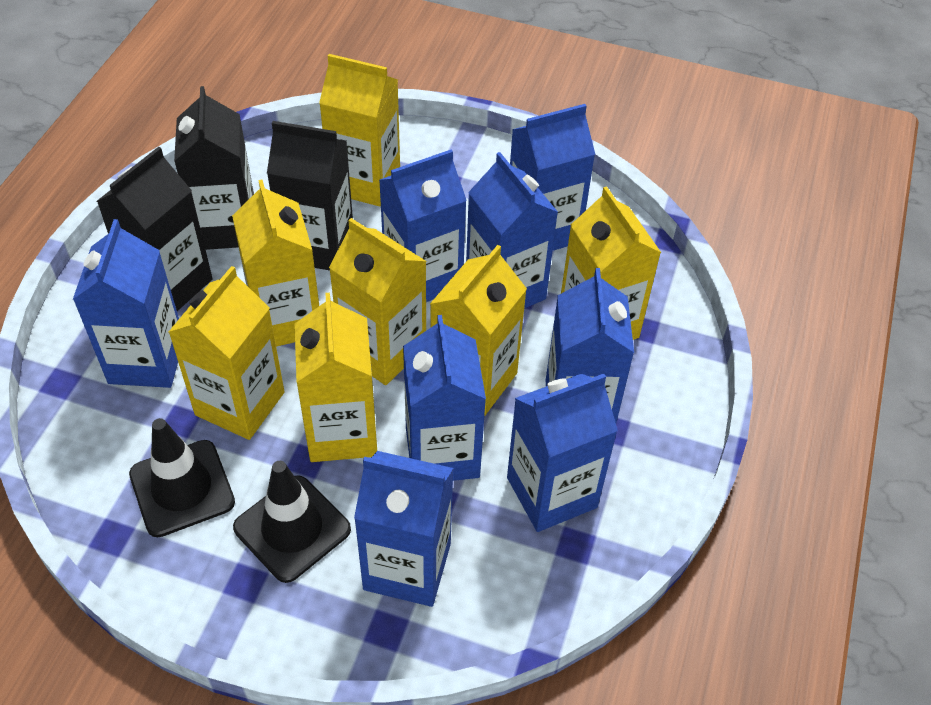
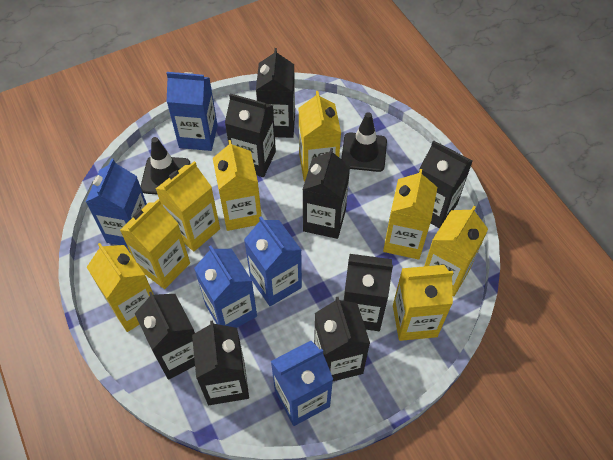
black carton: [97,147,213,311] [174,86,254,250] [267,121,353,270] = 3 -> [135,292,195,380] [192,320,249,405] [225,93,276,177] [256,48,295,138] [302,148,350,239] [314,297,370,381] [343,254,393,331] [419,140,473,228] = 8
blue carton: [73,219,179,388] [354,451,454,607] [379,150,467,302] [403,315,486,481] [466,152,558,308] [507,374,618,532] [510,104,595,251] [546,268,634,423] = 8 -> [86,158,147,247] [166,72,218,151] [194,245,257,328] [244,216,302,306] [271,341,333,426] = 5
yellow carton: [169,266,285,440] [232,180,319,346] [295,293,377,462] [319,54,400,207] [329,218,427,385] [430,245,527,416] [561,186,661,340] = 7 -> [87,243,154,332] [120,199,190,289] [156,161,220,252] [213,140,261,231] [299,91,341,181] [383,169,437,260] [393,265,453,341] [424,206,488,296] = 8

